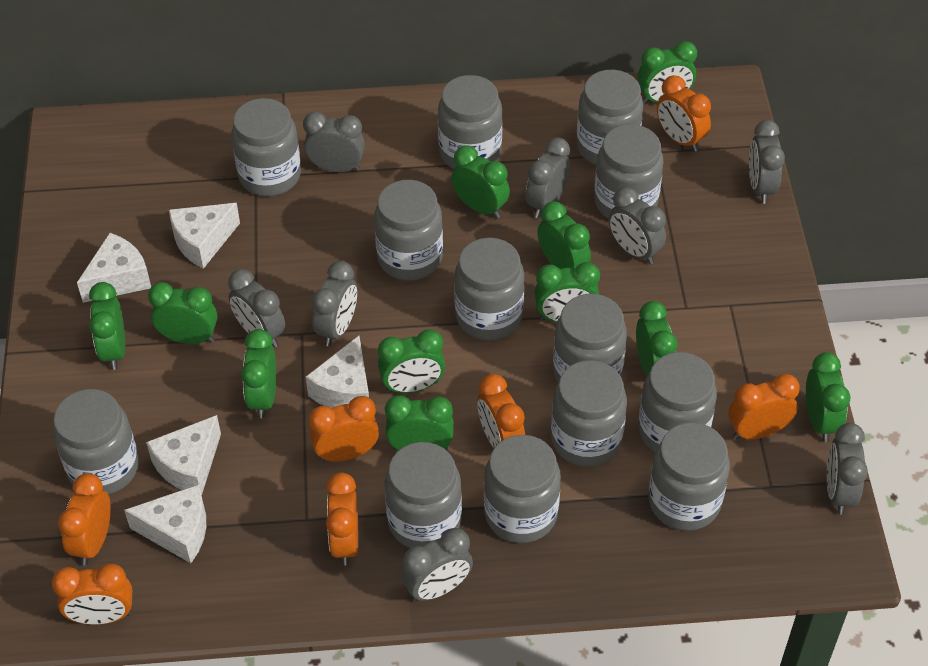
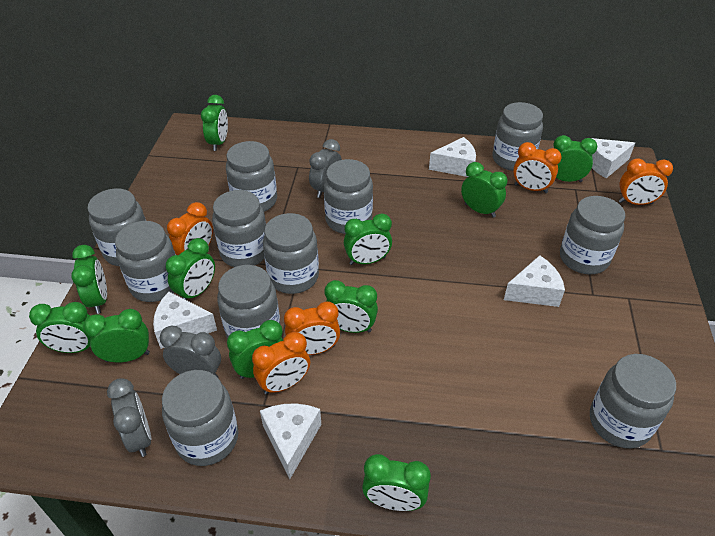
grey clock: [228,269,285,348] [303,112,365,172] [312,261,357,346] [401,528,473,602] [526,137,570,218] [609,187,666,264] [749,120,785,204] [827,423,868,515] = 8 -> [107,378,151,457] [160,326,221,378] [309,139,342,198] = 3
grey jar: [53,389,139,495] [231,98,301,196] [374,180,443,280] [385,442,462,548] [438,75,503,169] [454,238,524,340] [484,435,561,543] [551,360,627,467] [553,294,627,383] [576,70,643,165] [594,124,664,219] [638,352,717,452] [648,422,730,531] = 13 -> [87,188,146,266] [115,221,176,302] [162,370,238,466] [212,190,266,267] [217,265,280,339] [226,141,277,212] [263,213,319,294] [324,159,373,234] [493,102,543,171] [560,196,626,274] [590,354,676,448] = 11
orange clock: [52,563,132,625] [58,473,111,565] [309,396,379,462] [326,472,358,566] [477,374,525,448] [657,75,711,152] [729,374,800,440] = 7 -> [167,202,213,255] [252,332,310,394] [284,301,340,355] [513,142,562,193] [619,158,673,205] = 5

